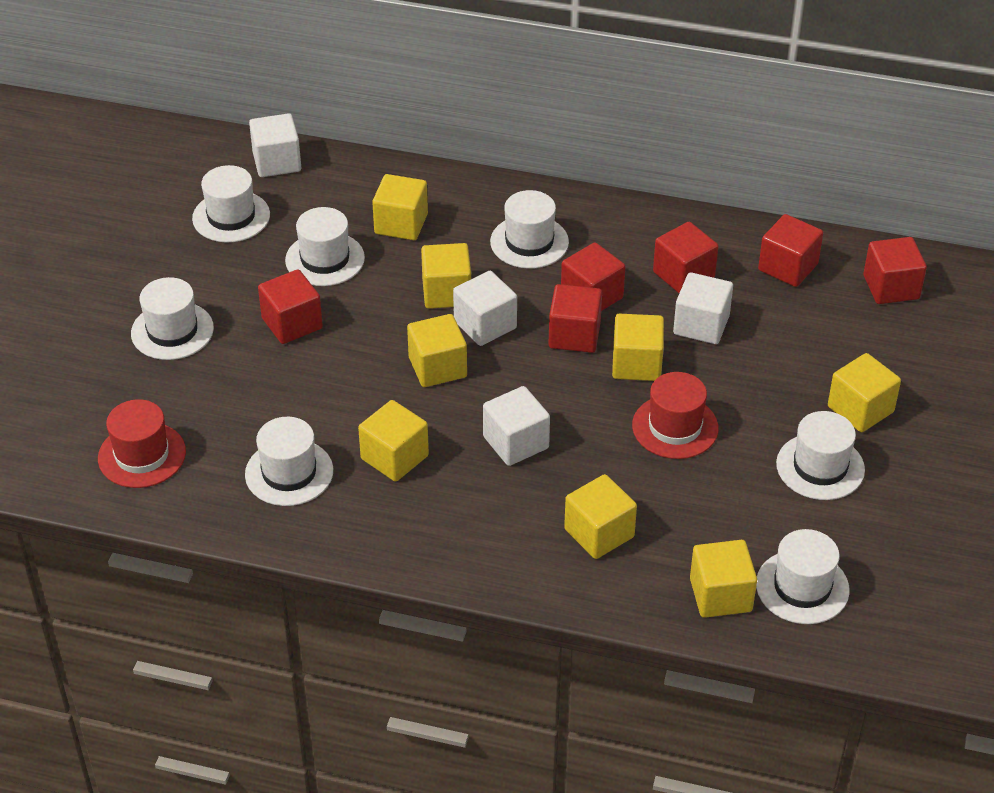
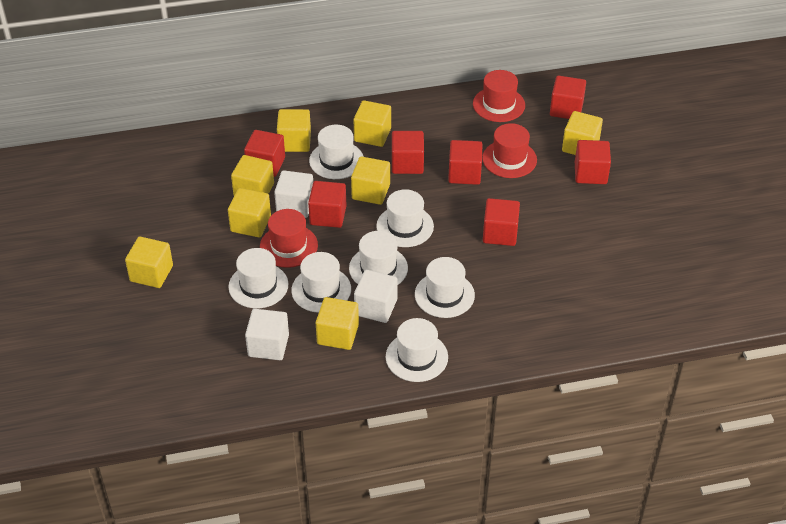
red cube: [258,269,323,344] [549,284,602,353] [561,242,625,311] [653,222,719,293] [758,214,823,287] [863,237,927,304] = 6 -> [244,130,285,177] [308,181,347,228] [392,131,424,174] [448,140,483,185] [483,198,520,246] [550,76,586,119] [575,140,611,184] = 7
red hat: [98,399,186,488] [632,372,719,459] = 2 -> [260,209,318,268] [473,70,525,122] [482,123,537,178] = 3
white cube: [249,113,301,177] [453,271,517,346] [483,386,550,466] [673,272,733,344] = 4 -> [245,309,289,360] [274,170,313,218] [354,270,397,323] = 3

